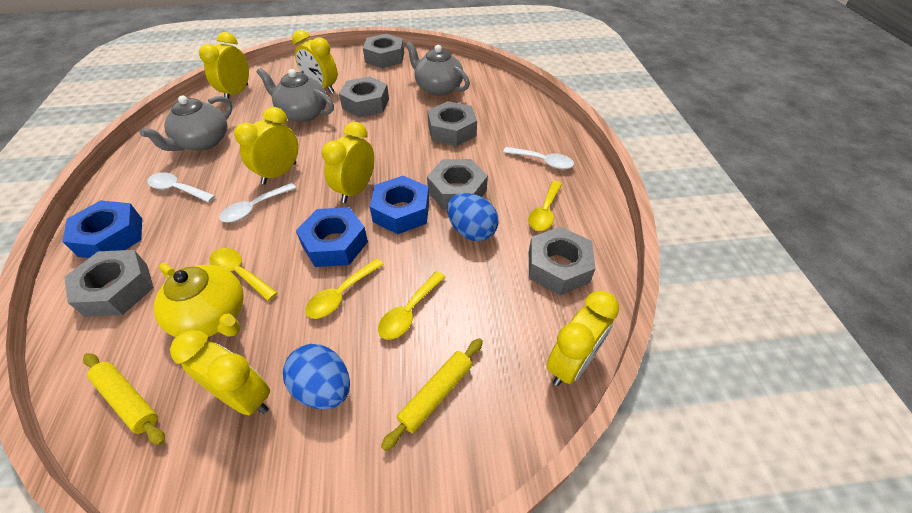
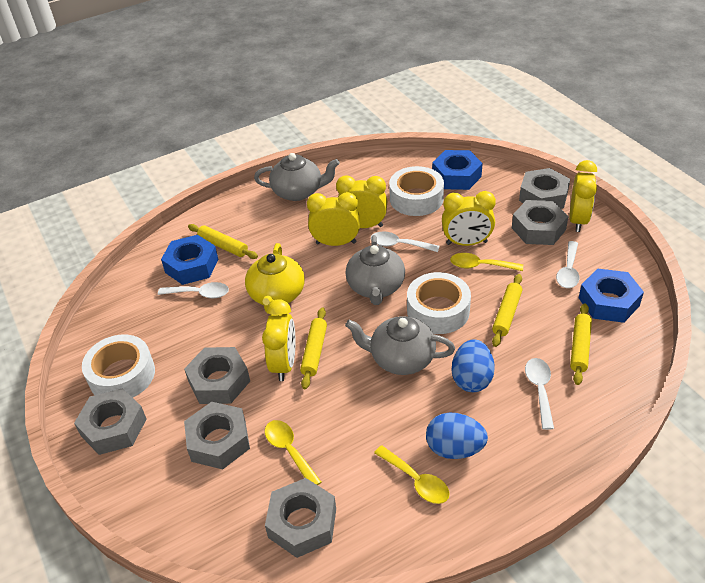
white spoon: [147,172,215,202] [219,183,296,223] [503,147,574,169] = 3 -> [158,282,229,298] [371,231,440,252] [525,358,554,430] [556,241,579,288] = 4
white tape: none = 0 -> [82,335,155,398] [389,166,444,216] [407,272,471,334] = 3
yellow clock: [170,330,270,416] [199,32,249,99] [234,107,298,184] [292,30,337,94] [322,122,374,203] [547,291,619,386] = 6 -> [262,299,296,381] [307,192,360,246] [336,175,387,228] [442,191,496,246] [570,160,597,232] = 5
yellow rolling pin: [83,353,165,445] [381,338,483,451] = 2 -> [188,224,258,259] [300,307,327,389] [492,274,522,347] [570,303,592,385] = 4
yellow spoon: [209,248,278,301] [305,258,384,319] [378,271,445,340] [528,181,562,231] = 4 -> [265,420,321,485] [374,445,449,504] [450,253,523,271] = 3

